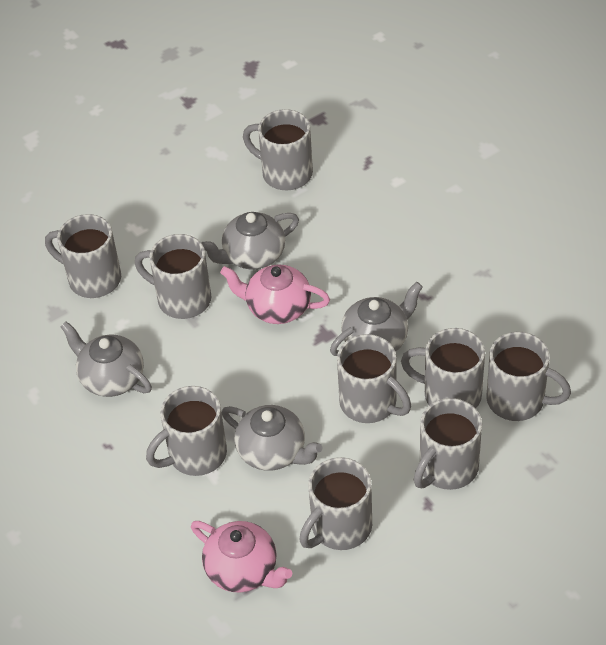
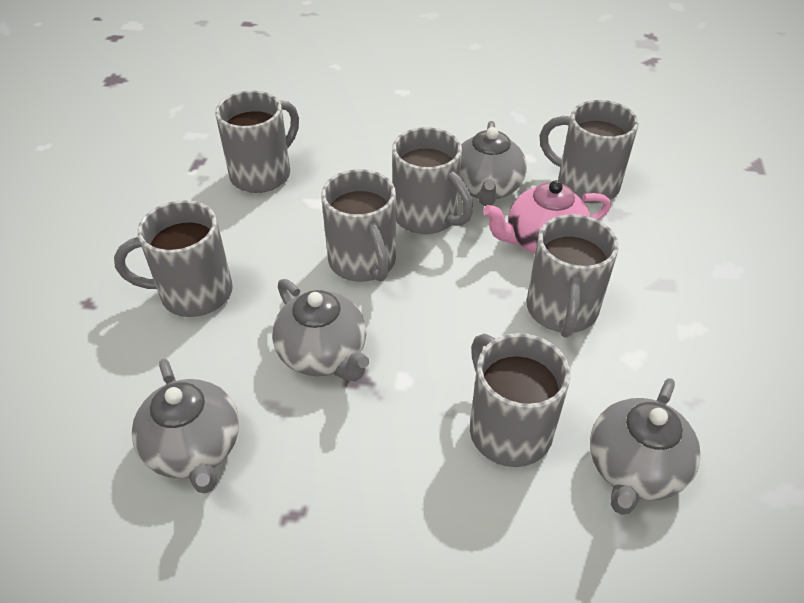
grey mug: [45,214,121,298] [135,234,212,319] [146,386,227,476] [243,109,313,190] [299,457,372,550] [337,334,411,423] [401,328,485,409] [414,398,482,490] [487,332,571,421] = 9 -> [114,200,233,317] [215,91,299,193] [321,169,396,282] [392,127,473,234] [470,333,570,467] [526,214,619,338] [540,100,639,203] = 7
pink teapot: [191,521,292,592] [220,264,330,324] = 2 -> [483,180,611,254] = 1

